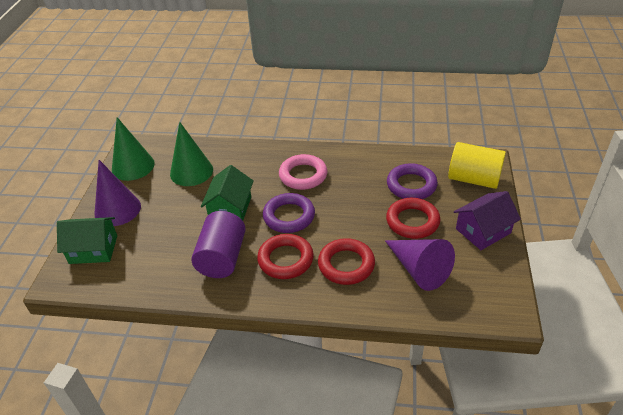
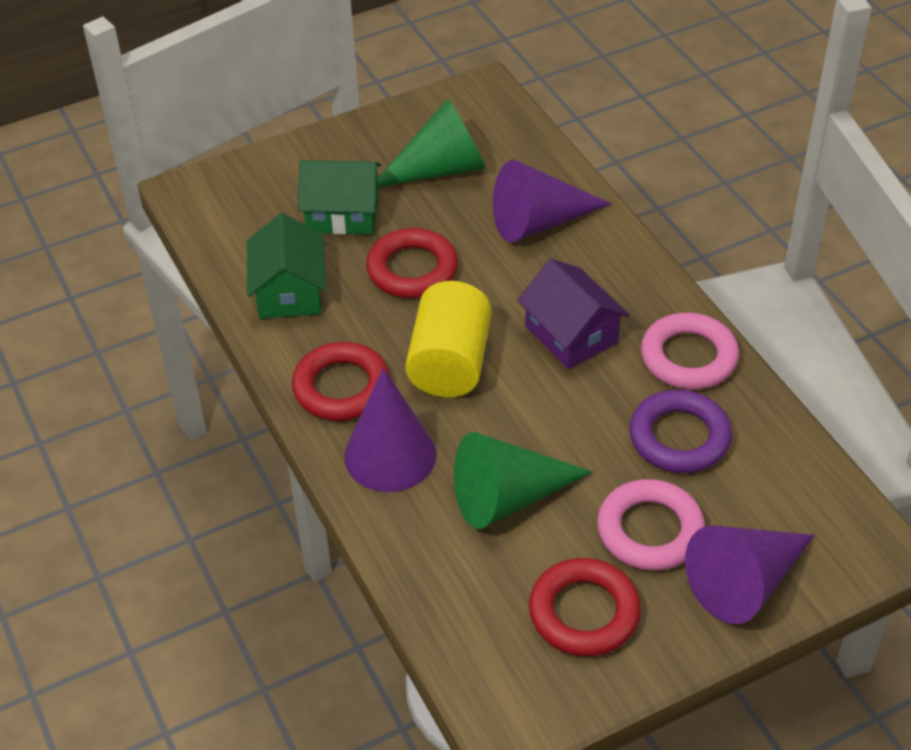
pink ring: [279,154,327,190] = 1 -> [597,479,705,571] [641,313,739,390] = 2
purple cone: [94,160,141,226] [385,239,455,291] = 2 -> [344,368,436,492] [493,160,612,242] [685,525,815,624] = 3
purple cylinder: [191,211,245,278] = 1 -> none = 0
purple ring: [263,193,315,233] [387,163,438,199] = 2 -> [629,390,732,473] = 1

